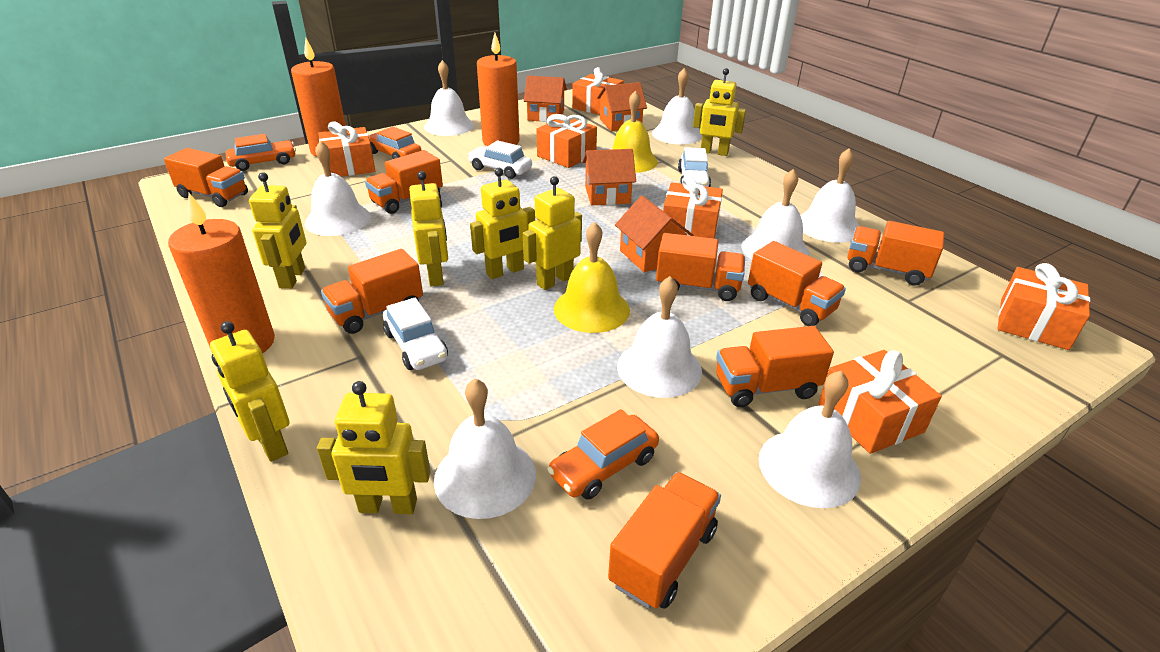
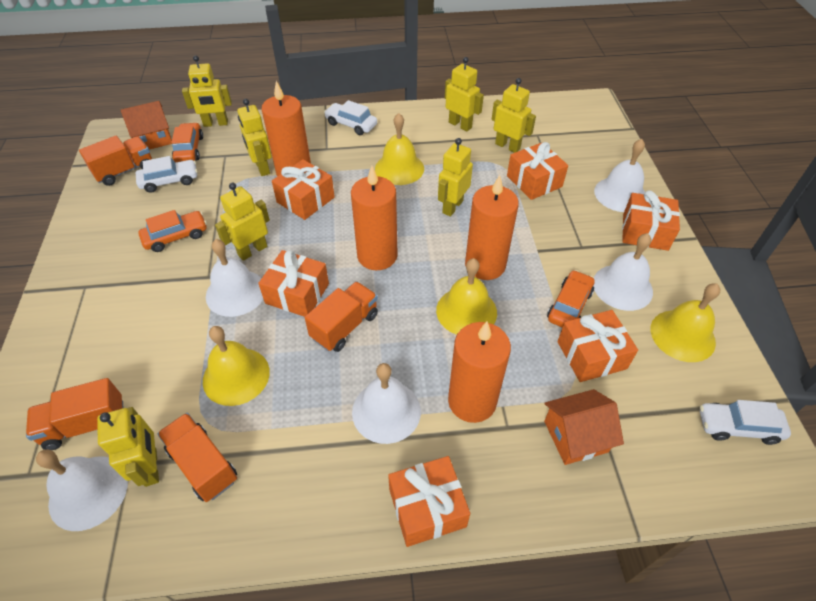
orange candle: [168,192,275,353] [291,38,346,157] [477,33,520,146] = 3 -> [262,81,311,177] [351,166,398,270] [448,321,511,423] [465,175,519,280] = 4
orange house: [524,76,567,122] [582,149,636,205] [597,82,647,131] [615,195,693,272] = 4 -> [121,101,172,150] [544,389,624,465] = 2
orange truck: [164,148,248,207] [321,249,423,334] [365,150,443,214] [608,472,721,609] [656,233,745,301] [716,326,834,407] [748,241,846,326] [848,221,944,286] = 8 -> [26,378,123,450] [79,136,152,186] [157,413,237,502] [305,281,378,352] = 4
white bell: [305,141,371,236] [424,60,474,136] [434,378,536,519] [617,276,702,398] [652,68,702,144] [742,169,810,260] [759,371,861,508] [800,148,859,243] = 8 -> [36,449,128,531] [206,239,263,317] [352,363,421,444] [593,233,653,311] [594,139,645,212] = 5
yellow bell: [554,222,630,333] [612,90,658,173] = 2 -> [203,326,270,406] [375,113,424,185] [436,258,497,335] [651,283,720,362] = 4

